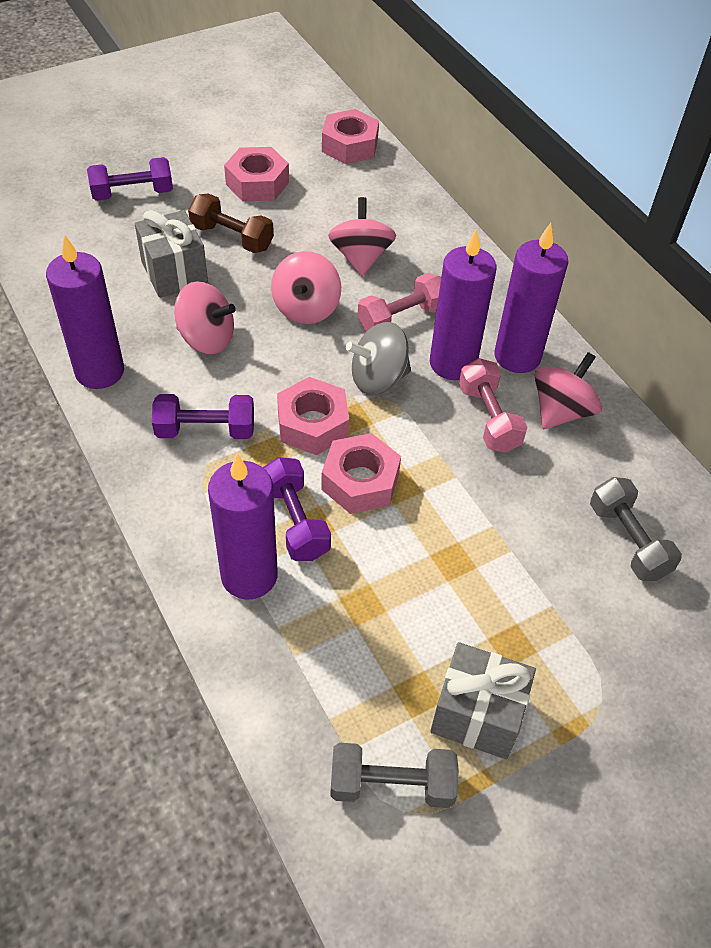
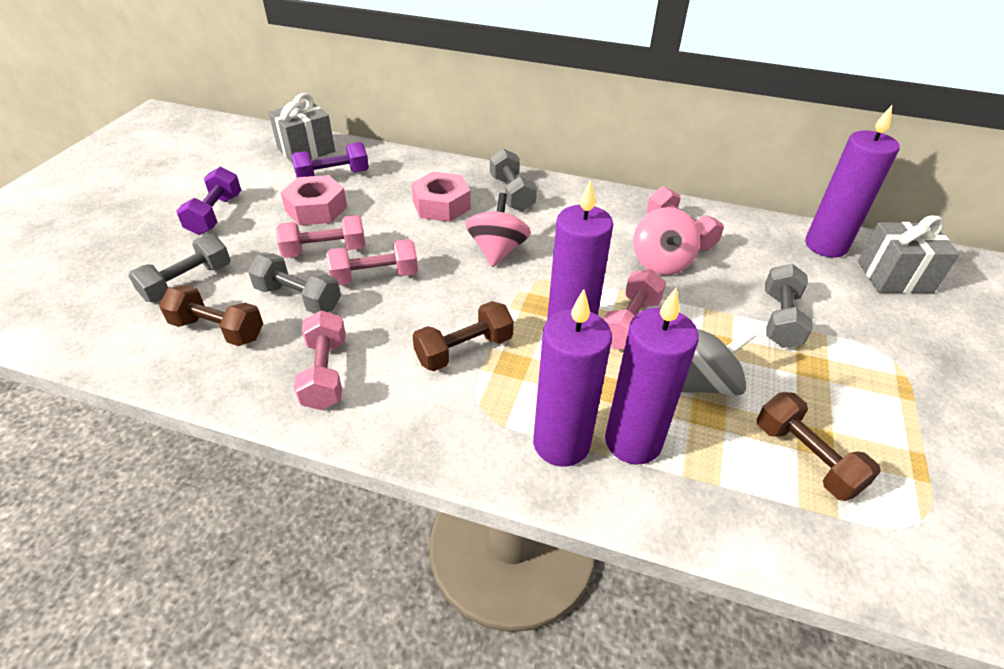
brown dumbbell: [188,193,274,253] = 1 -> [159,285,263,346] [412,301,514,371] [757,392,881,501] = 3
grey dumbbell: [330,743,459,808] [590,477,682,581] = 2 -> [128,234,231,302] [248,253,341,314] [490,149,537,211] [765,264,813,348] = 4
pink dumbbell: [358,273,441,332] [459,358,528,453] = 2 -> [276,215,365,258] [294,310,346,410] [326,239,418,285] [604,269,666,350] [647,187,724,251] = 5
pink nut: [224,147,289,202] [277,377,349,455] [321,433,401,514] [322,109,379,164] = 4 -> [280,175,347,225] [411,172,471,222] = 2
pink spinning top: [174,281,236,354] [271,251,341,324] [328,197,396,276] [535,352,602,429] = 4 -> [465,193,531,267] [633,207,700,275] = 2
purple dumbbell: [87,157,173,201] [152,394,254,439] [262,457,331,561] = 3 -> [176,167,241,235] [291,142,369,178] = 2

